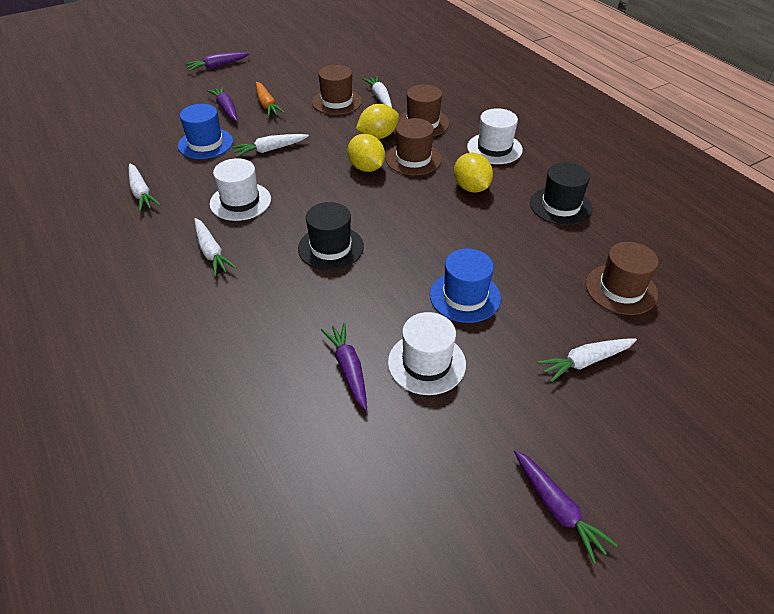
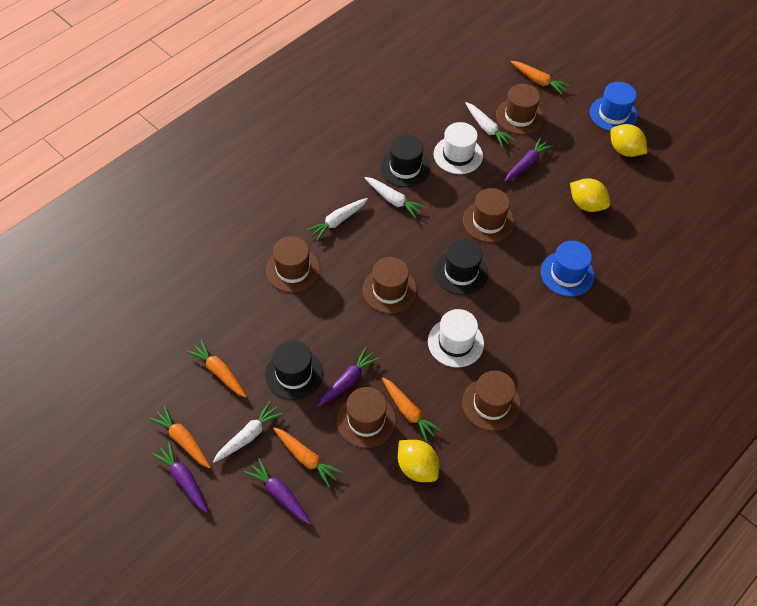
black hat: [298,202,364,270] [530,163,592,226] = 2 -> [265,340,323,400] [380,135,430,187] [434,239,488,295] = 3
brown hat: [312,65,362,115] [386,118,442,176] [397,85,449,137] [586,242,659,315] = 4 -> [266,236,320,293] [337,387,396,448] [362,257,417,314] [462,371,521,431] [463,188,515,242] [496,84,544,135] = 6
orange carrot: [256,82,285,117] = 1 -> [149,406,211,468] [187,340,247,398] [273,427,343,487] [382,378,442,442] [511,61,570,95] = 5
white carrot: [129,164,160,212] [194,218,237,276] [232,134,309,157] [362,76,392,108] [537,339,637,382] = 5 -> [213,401,283,463] [306,198,368,241] [364,177,426,218] [465,102,515,148] = 4
white hat: [210,158,271,221] [388,312,466,395] [467,108,523,164] = 3 -> [428,309,484,368] [434,122,483,174] = 2

